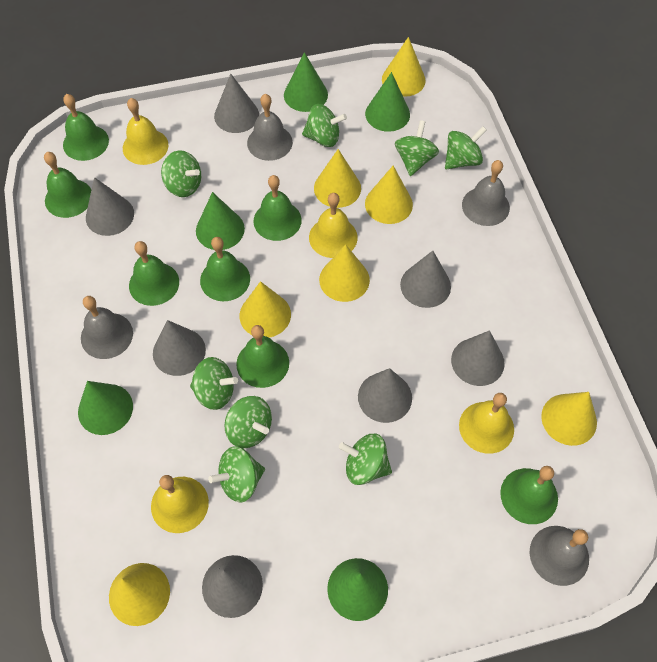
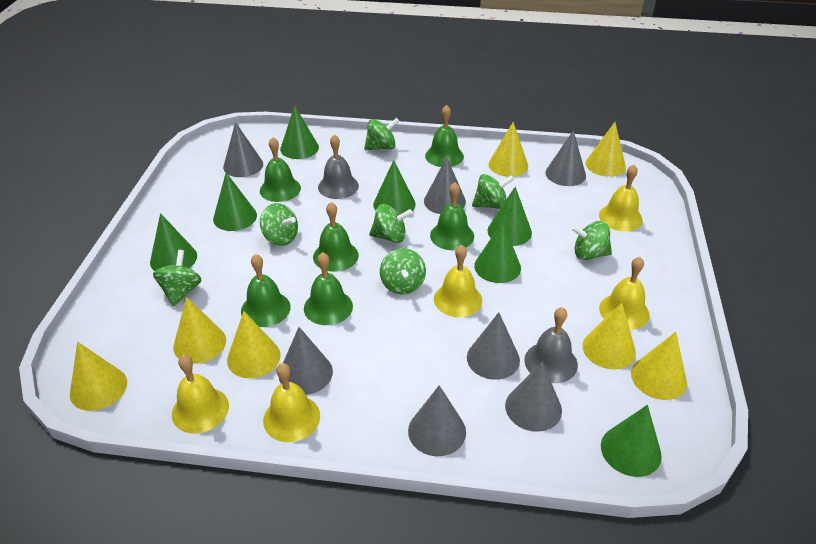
green bell: [44,152,91,218] [63,94,109,161] [129,241,179,306] [200,237,250,301] [236,325,289,388] [253,175,302,241] [500,466,558,524] = 7 -> [241,254,291,327] [260,137,301,202] [304,252,353,325] [313,202,359,272] [425,105,464,167] [430,182,474,250] = 6
green cone: [78,381,133,435] [196,192,245,250] [284,52,328,112] [327,558,388,621] [365,72,410,132] = 5 -> [150,213,197,271] [213,173,257,231] [280,105,319,159] [373,160,416,214] [474,221,521,283] [488,187,532,246] [601,405,662,477] = 7
green spinning top: [161,150,201,197] [190,357,238,410] [208,446,265,502] [224,396,272,448] [302,104,347,147] [339,434,392,485] [395,120,439,176] [445,126,487,169] = 8 -> [153,250,201,306] [260,203,298,246] [364,118,399,150] [369,204,413,243] [380,248,426,294] [472,174,514,209] [571,221,612,260] = 7
grey bell: [81,296,133,359] [247,94,293,161] [462,160,510,226] [530,526,589,586] = 4 -> [318,134,359,199] [524,307,578,383] = 2
yellow bell: [123,98,168,165] [151,475,209,533] [309,193,358,258] [459,393,514,454] = 4 -> [172,355,229,434] [263,363,320,442] [434,245,482,317] [599,165,643,231] [599,257,650,330] = 5

